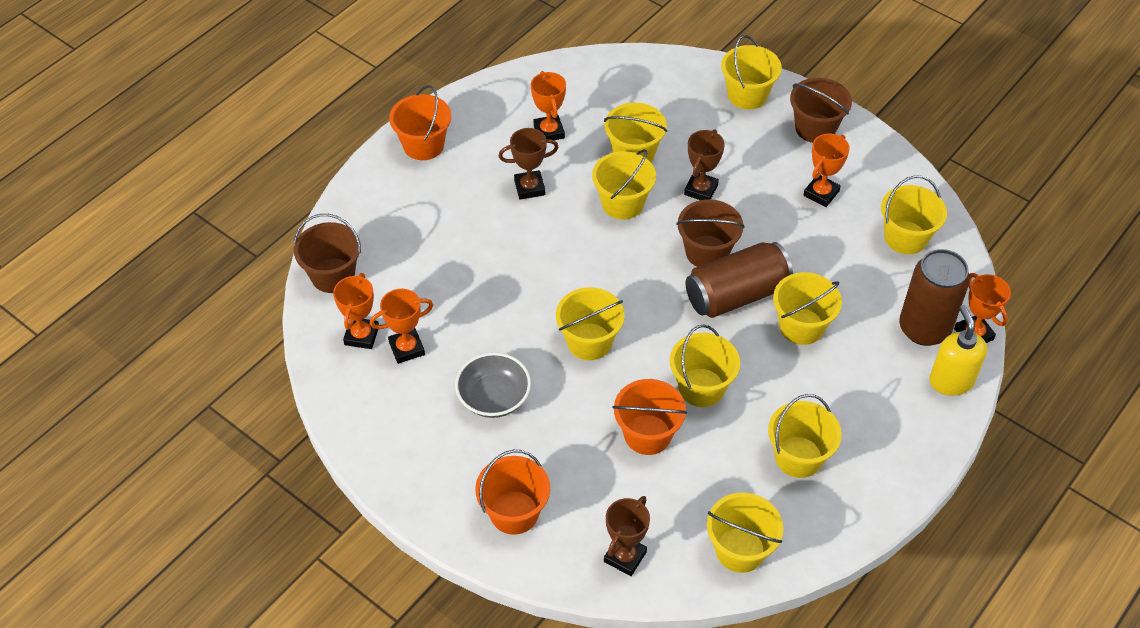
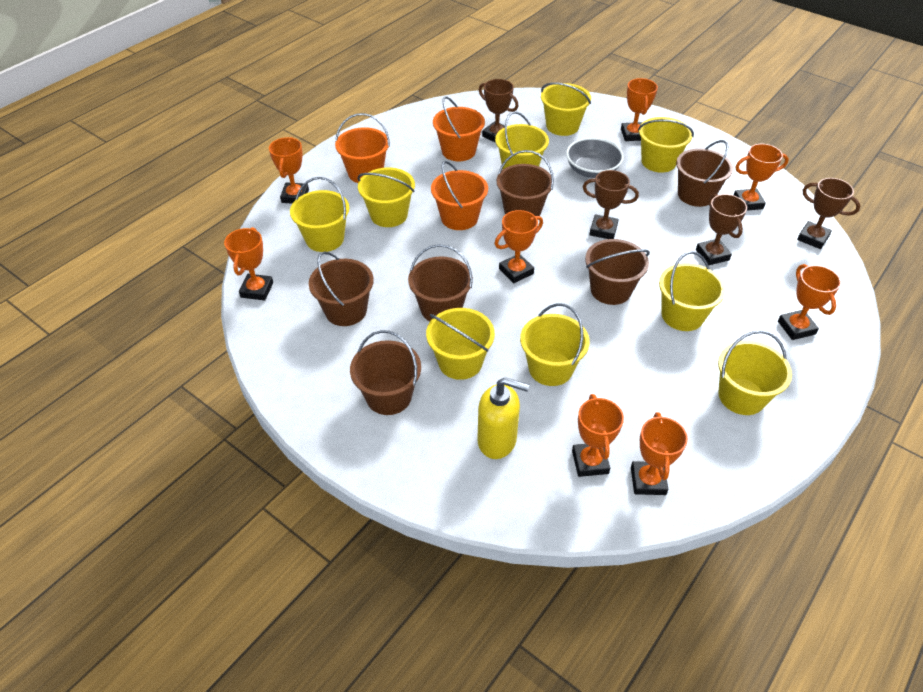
brown bucket: [294,214,361,293] [676,199,745,267] [790,78,852,143] = 3 -> [309,251,374,326] [350,330,421,415] [408,244,473,321] [496,150,554,216] [585,239,650,305] [676,140,733,207] = 6
brown can: [686,242,793,318] [899,249,970,346] = 2 -> none = 0
brown trophy: [499,128,559,199] [604,496,650,576] [684,129,725,200] = 3 -> [479,79,519,143] [583,170,639,239] [696,194,747,266] [797,178,860,249] = 4
orange trophy: [333,273,379,349] [370,289,433,364] [531,71,566,140] [803,133,850,207] [954,273,1011,343] = 5 -> [224,227,273,300] [269,137,309,203] [495,210,543,283] [572,394,624,477] [621,78,658,141] [631,412,688,495] [734,144,789,211] [778,264,841,340] = 8

